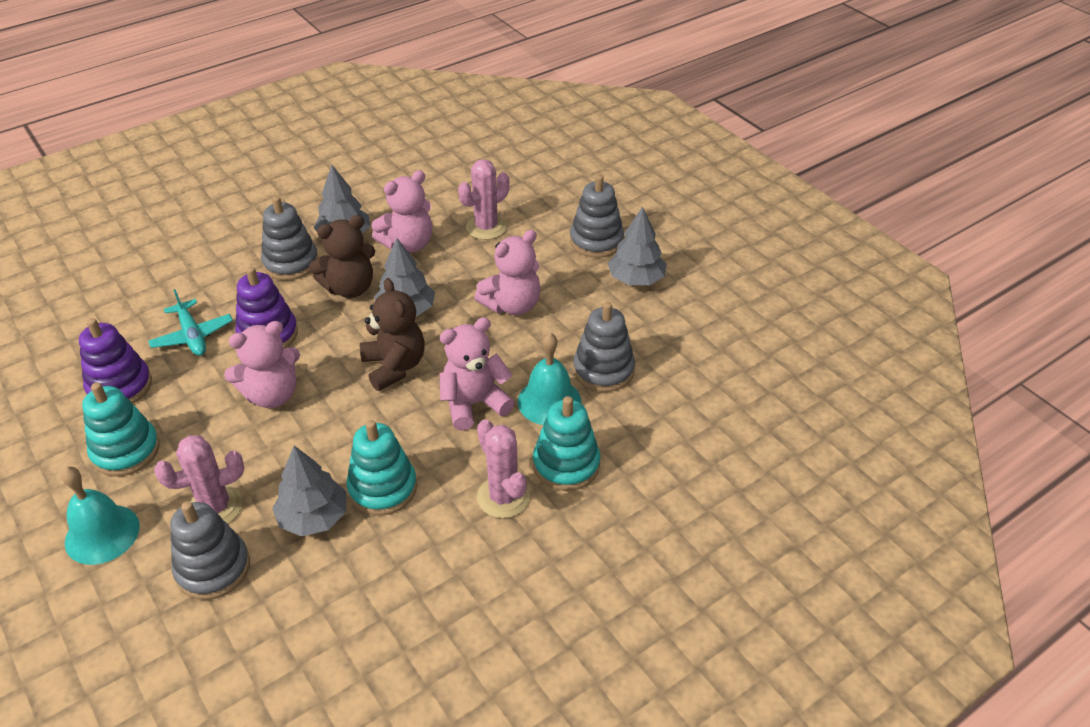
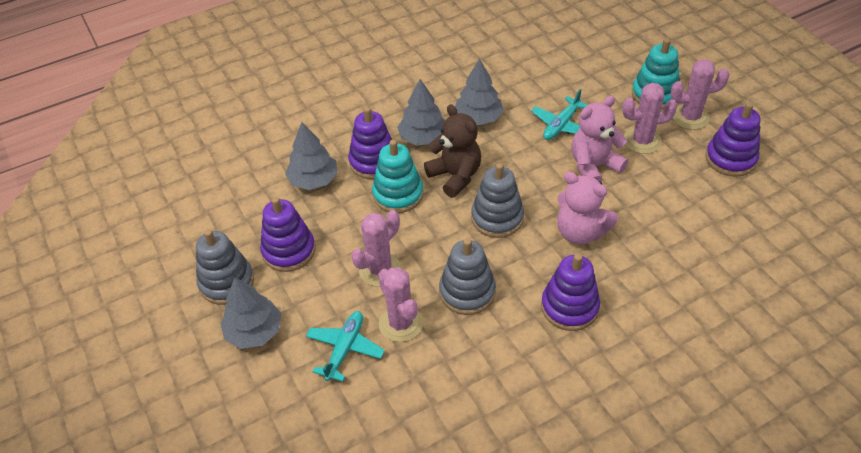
brown teddy bear: [309,215,375,298] [360,278,425,391] = 2 -> [424,104,481,198] = 1
grey stacking toy: [170,501,250,600] [261,196,319,281] [570,175,624,258] [573,302,635,392] = 4 -> [196,229,254,305] [439,238,496,315] [471,163,524,238] = 3
pink cactus: [154,435,244,524] [458,159,510,240] [477,419,530,518] = 3 -> [351,210,401,287] [378,267,423,342] [622,83,678,154] [670,59,730,130] = 4
pink teddy bear: [224,321,300,408] [372,170,432,253] [440,317,515,431] [474,230,541,315] = 4 -> [557,172,618,244] [571,96,628,182] = 2
purple stacking toy: [79,318,152,404] [235,267,298,349] = 2 -> [260,197,315,272] [348,107,392,179] [541,254,600,331] [705,103,760,177] = 4
turquoise bell: [61,466,140,565] [518,333,581,425] = 2 -> none = 0
turquoise plane: [148,289,233,356] = 1 -> [306,311,385,382] [531,89,587,140] = 2
turquoise stacking toy: [82,382,160,476] [346,420,417,516] [533,396,600,491] = 3 -> [372,140,423,213] [632,38,680,109] = 2

